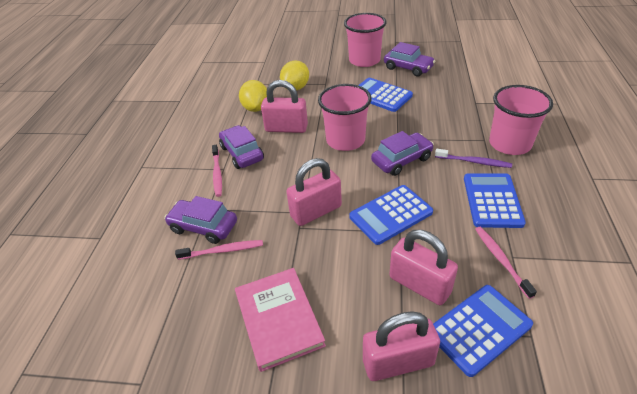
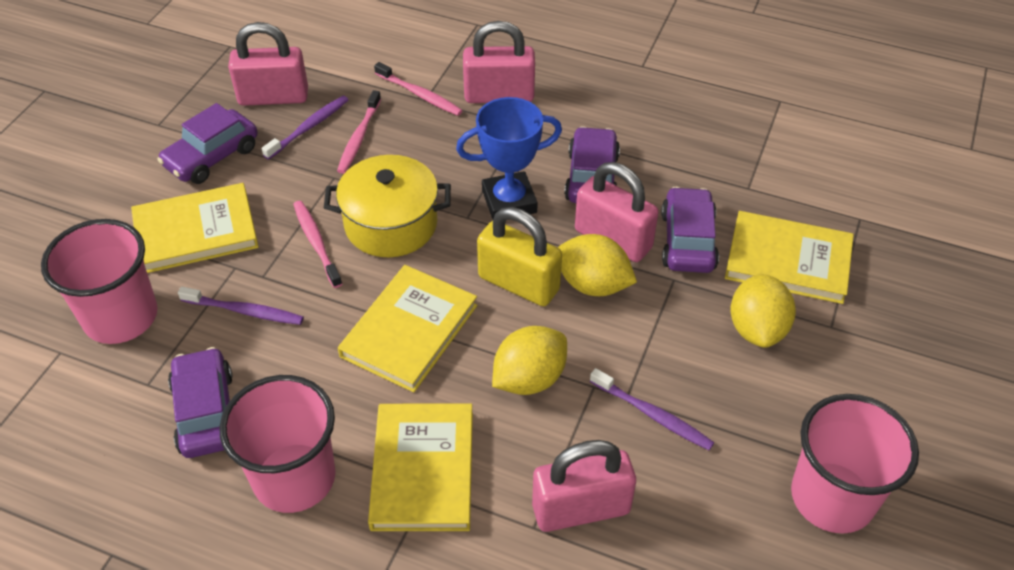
blue calculator: [349,185,433,245] [358,78,413,112] [433,285,533,377] [464,173,526,228] = 4 -> none = 0
blue trophy: none = 0 -> [456,97,562,219] = 1
pink book: [235,268,326,372] = 1 -> none = 0
purple toothbrush: [435,149,512,168] = 1 -> [178,286,304,325] [262,96,348,160] [590,368,714,450] = 3
yellow book: none = 0 -> [131,183,259,273] [338,265,477,393] [368,404,473,531] [725,211,854,304] = 4
yellow lemon: [239,80,267,112] [280,61,309,90] = 2 -> [492,326,567,395] [558,234,637,296] [730,274,796,348] = 3
yellow padlock: none = 0 -> [477,207,562,306] = 1
yellow pot: none = 0 -> [324,155,451,257] = 1

